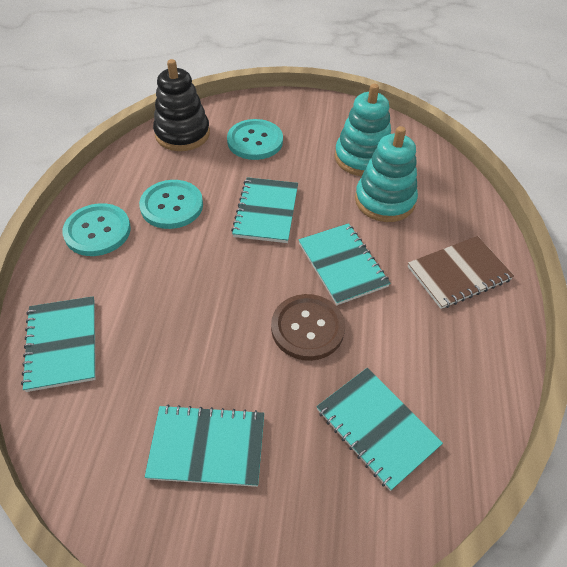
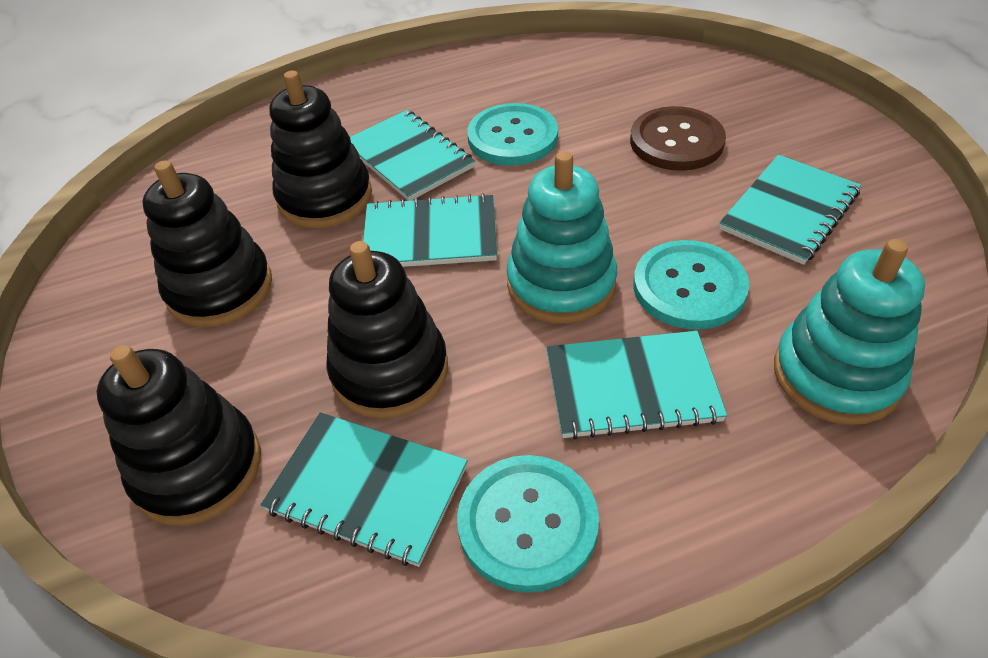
black stacking toy: [153,59,210,151] = 1 -> [97,345,261,526] [142,160,272,327] [269,70,372,228] [326,241,448,419] = 4
brown notebook: [408,236,514,309] = 1 -> none = 0

